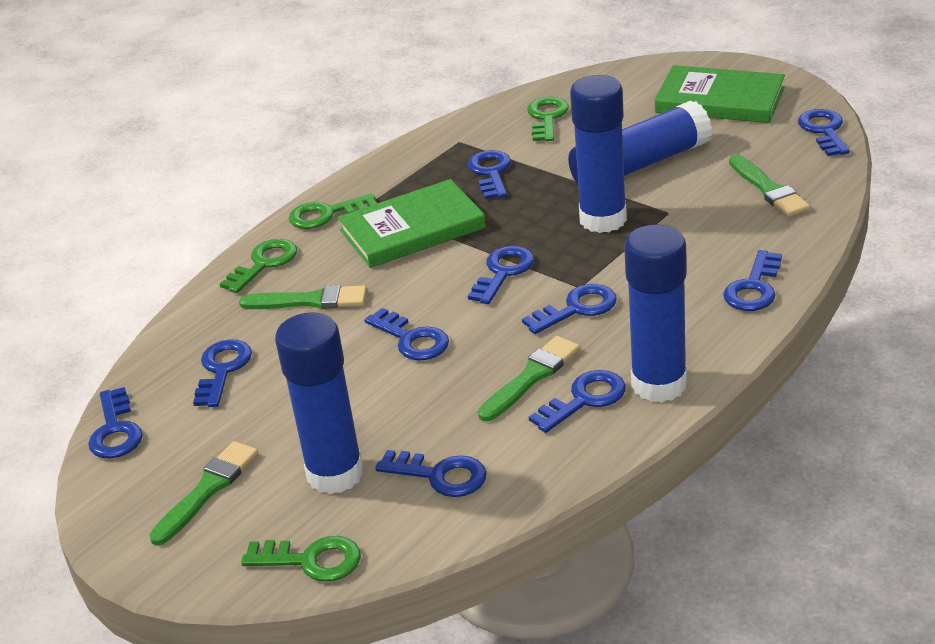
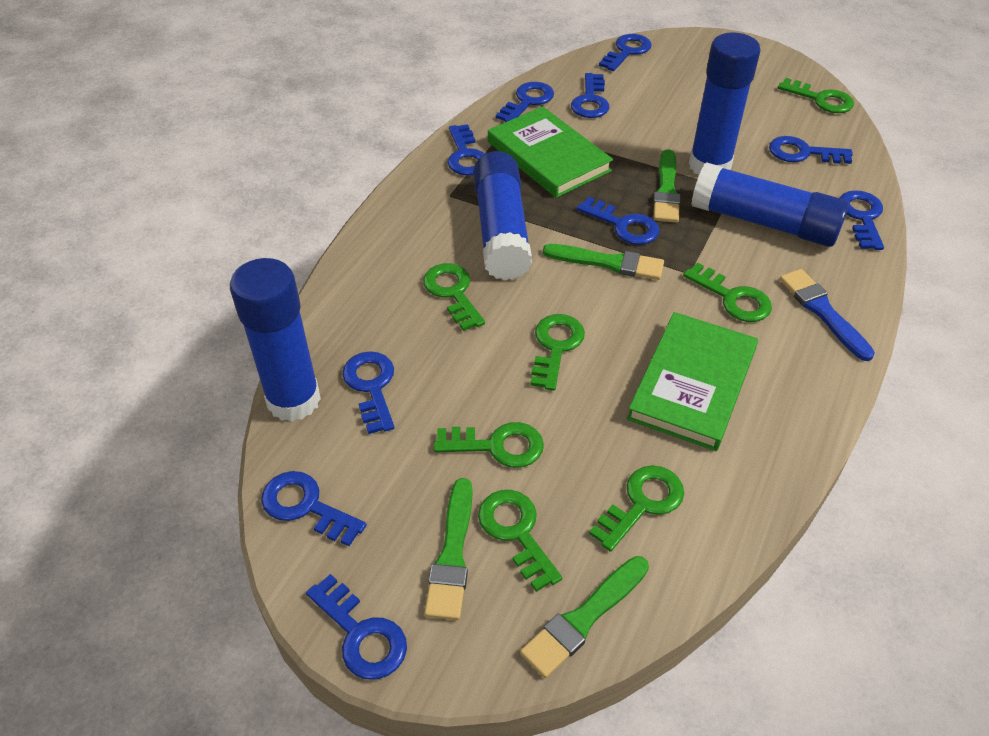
blue brush: none = 0 -> [780,269,875,361] = 1
green key: [220,239,297,293] [241,536,361,582] [289,193,377,229] [527,97,569,141] = 4 -> [423,263,485,331] [434,422,544,468] [478,490,562,592] [531,314,585,391] [589,465,684,552] [683,263,772,322] [778,78,854,113] = 7

